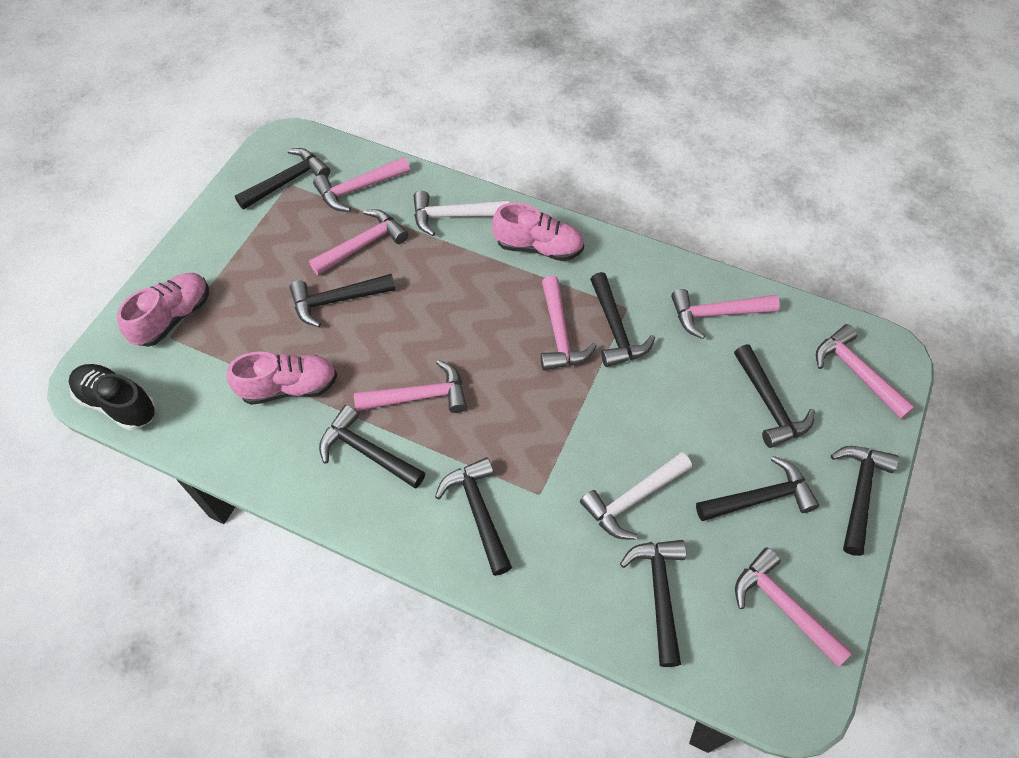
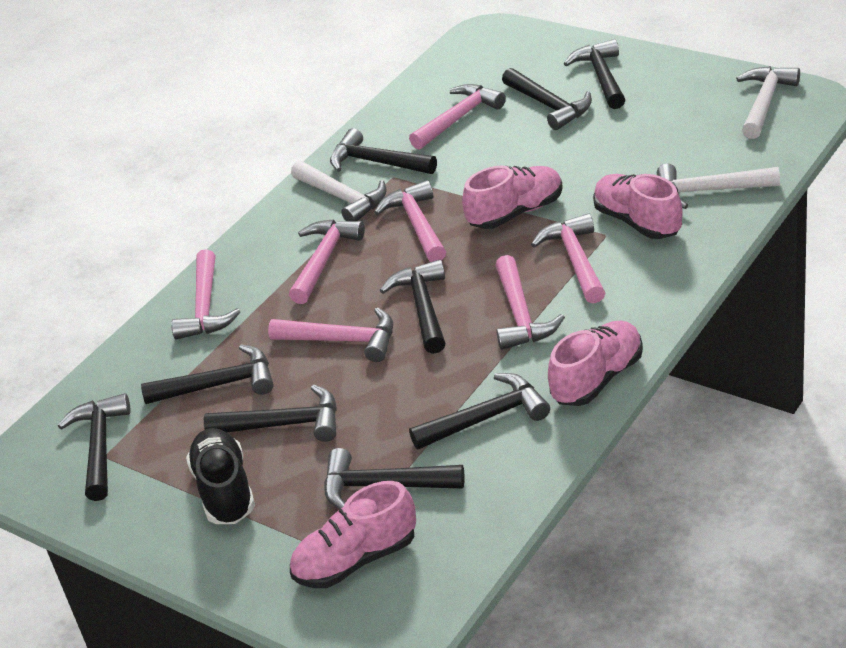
pink shoe: [117,273,209,347] [227,351,337,405] [492,203,584,261] = 3 -> [290,481,416,588] [462,166,563,229] [548,321,643,406] [593,174,682,239] = 4
white hammer: [414,191,509,236] [580,452,692,539] = 2 -> [291,161,387,221] [657,164,780,209] [736,66,800,139] = 3

